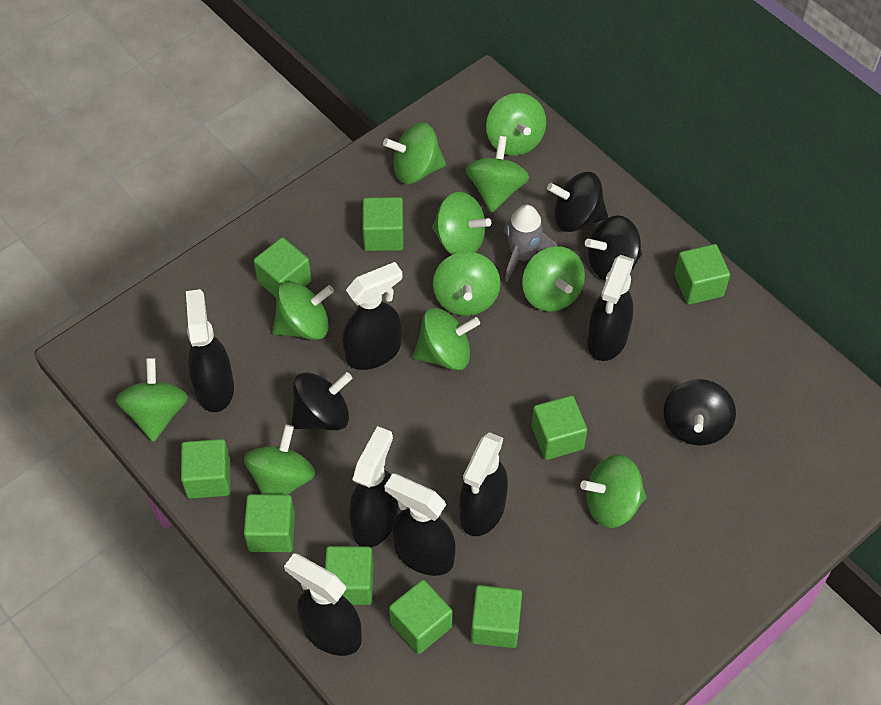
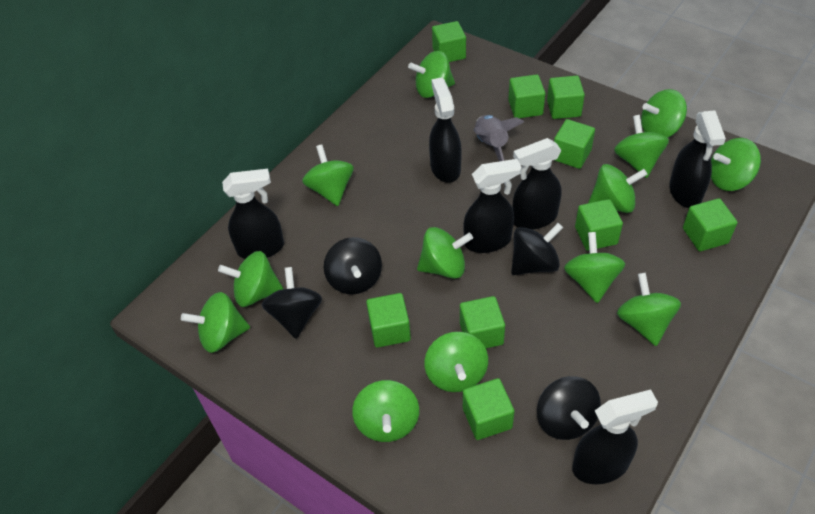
black spray bottle: [186,289,234,412] [284,554,362,656] [343,262,403,370] [349,426,398,547] [385,474,455,576] [459,432,508,536] [587,255,634,361] = 7 -> [222,169,284,259] [429,78,462,183] [463,159,521,253] [512,138,562,230] [572,389,658,484] [669,110,726,208] = 6
green spinning top: [116,358,188,442] [244,425,315,495] [273,281,334,340] [383,122,446,184] [413,308,480,370] [432,192,491,255] [433,252,500,316] [466,136,529,213] [486,93,546,156] [522,246,585,312] [580,455,647,528] = 11 -> [181,292,250,353] [218,251,283,307] [302,144,354,206] [352,380,419,442] [408,51,455,98] [417,227,473,279] [424,332,488,392] [564,232,625,303] [588,164,647,213] [614,115,669,178] [617,273,681,346] [641,89,687,138] [711,138,761,191] = 13

